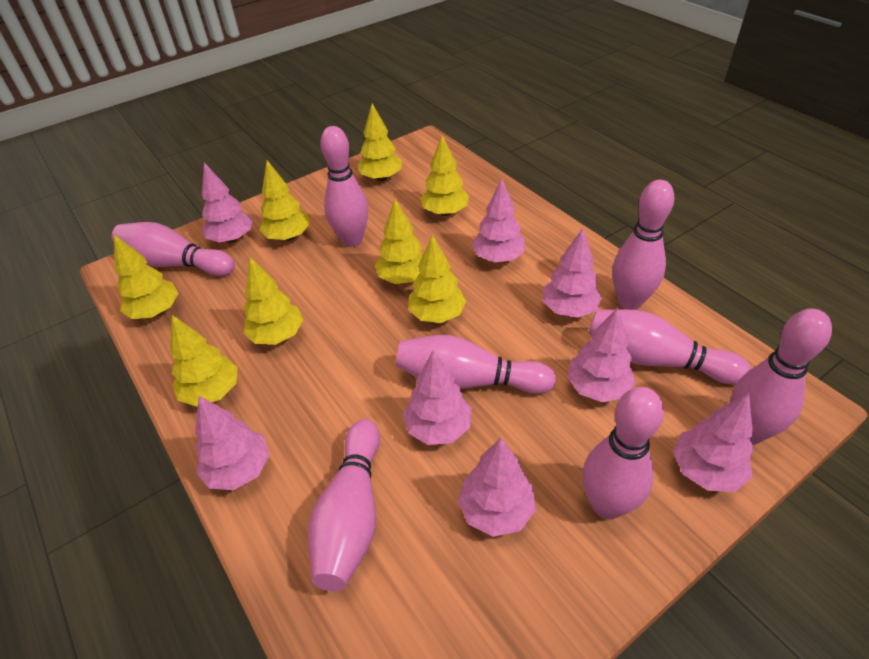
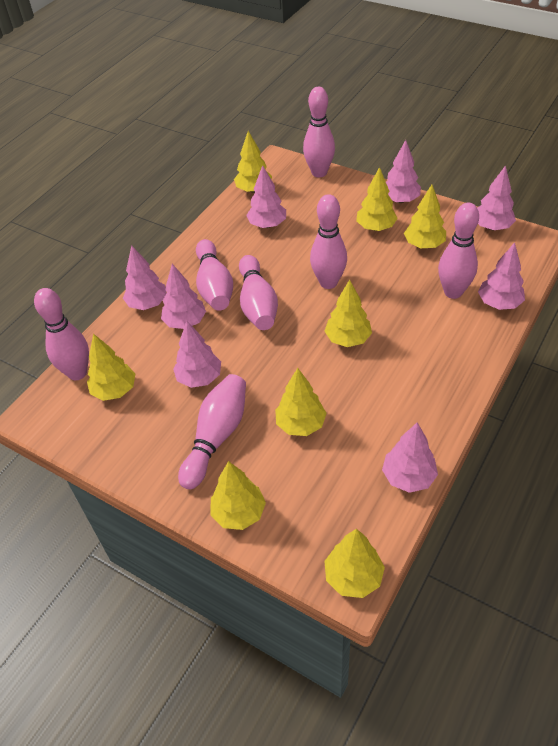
pink bowling pin: [112,222,235,276] [308,419,380,591] [320,126,368,247] [396,335,557,394] [583,387,664,519] [588,309,751,384] [612,180,675,310] [731,309,832,445] = 8 -> [34,288,89,380] [178,374,246,489] [196,239,233,311] [239,255,278,330] [303,87,335,177] [310,194,347,289] [438,202,479,299] = 7

